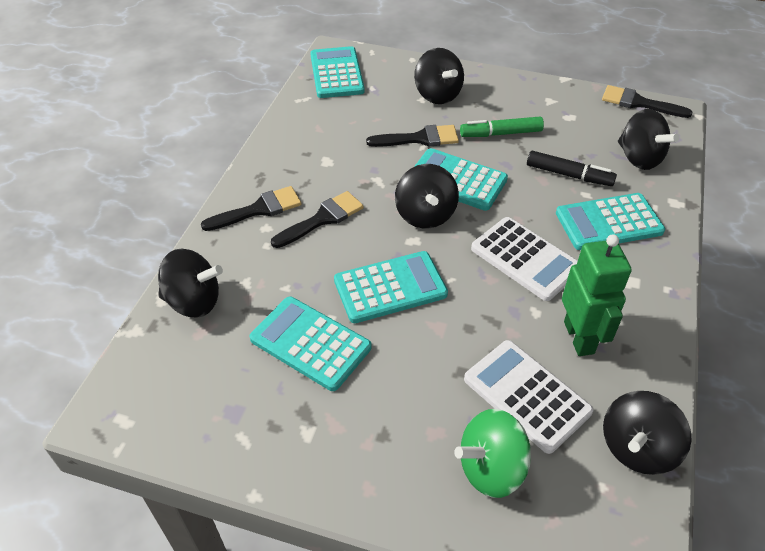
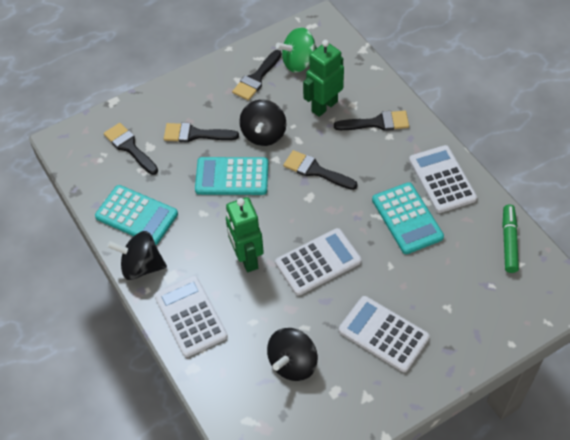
black brush: [201,186,301,231] [271,191,364,248] [366,125,459,147] [602,85,692,118] = 4 -> [104,123,158,175] [164,123,239,143] [232,50,282,100] [283,150,358,190] [334,111,409,131] = 5
black marker: [527,151,617,186] = 1 -> none = 0
black spinning top: [158,249,223,318] [395,164,459,228] [414,48,464,104] [603,391,692,475] [618,109,679,170] = 5 -> [107,231,167,280] [239,100,286,146] [267,328,318,381] = 3
green robot: [562,234,632,356] = 1 -> [226,197,264,272] [303,40,344,117] = 2
turquoise calculator: [249,296,371,391] [310,46,365,98] [334,251,448,323] [414,148,508,211] [556,193,665,250] = 5 -> [95,185,178,245] [195,157,268,195] [372,182,444,254] = 3
white calculator: [464,340,593,454] [471,217,578,301] = 2 -> [154,276,228,357] [275,228,361,295] [339,296,430,372] [409,145,477,213] = 4

